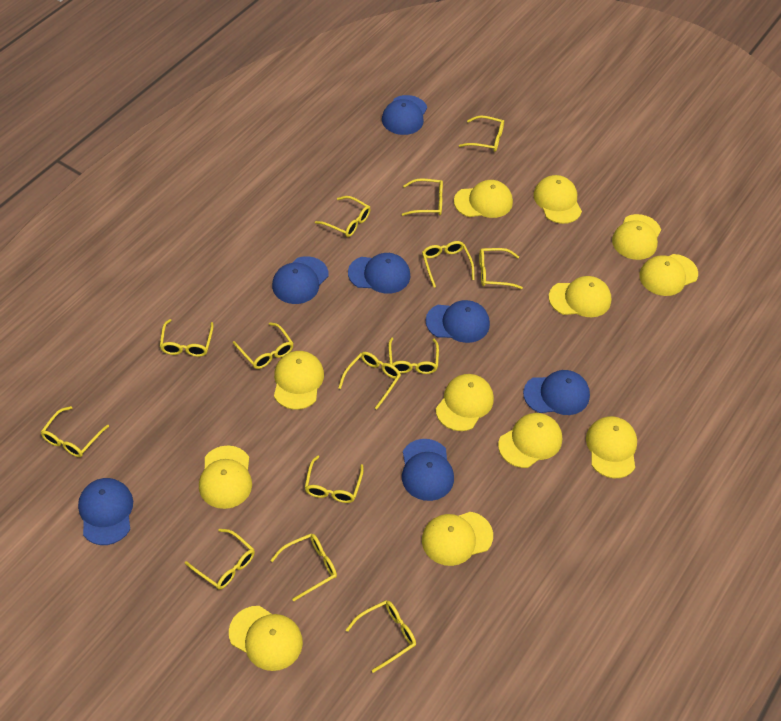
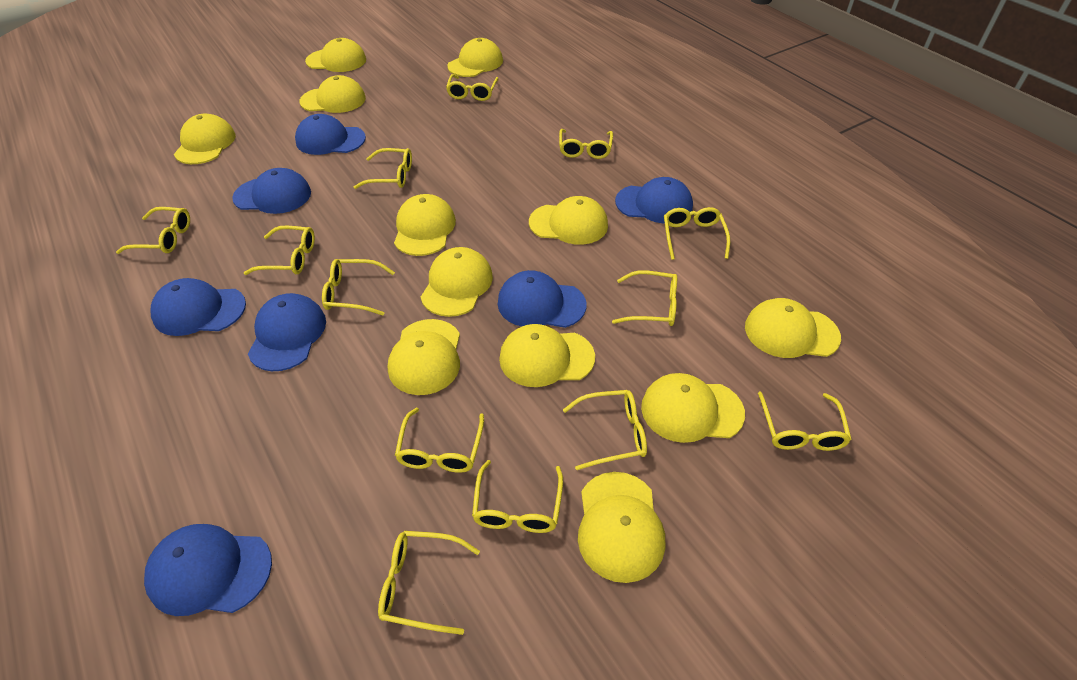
yellow glasses: [41,406,109,457] [160,319,214,357] [185,529,255,589] [233,322,294,369] [270,534,337,601] [305,455,364,503] [315,196,371,237] [338,352,401,409] [346,600,416,673] [388,337,439,374] [402,179,443,216] [422,241,475,288] [459,115,504,152] [479,248,523,289] = 14 -> [116,207,190,254] [244,226,315,275] [322,259,395,316] [354,148,412,189] [378,531,480,635] [395,408,484,473] [446,74,498,101] [472,460,563,533] [559,129,613,159] [563,390,647,470] [612,270,677,326] [664,207,730,260] [758,392,852,451] = 13

